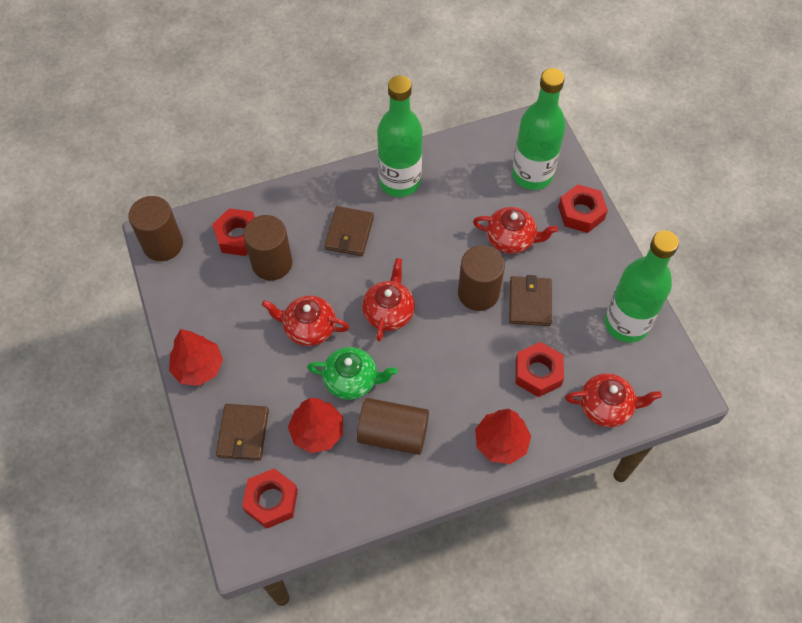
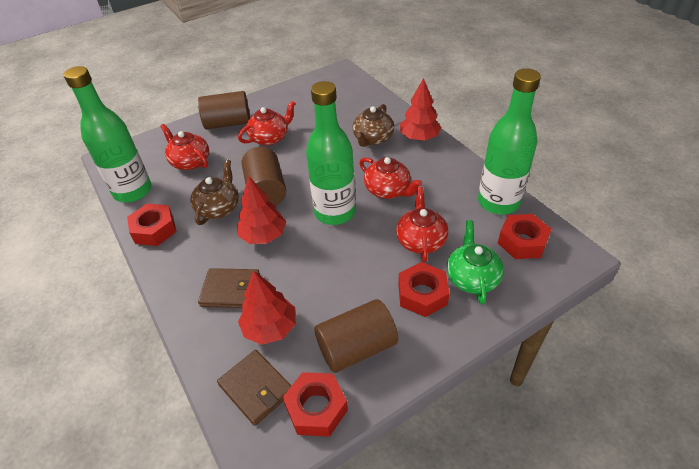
brown cylinder: [128,196,183,261] [243,215,292,280] [357,398,429,455] [458,245,505,311] = 4 -> [198,91,250,129] [242,147,286,206] [314,299,398,373] = 3
brown teapot: none = 0 -> [190,159,239,225] [352,104,394,147] = 2
brown wallet: [216,404,269,461] [324,206,374,256] [509,275,552,326] = 3 -> [198,268,260,308] [217,350,292,426] = 2

